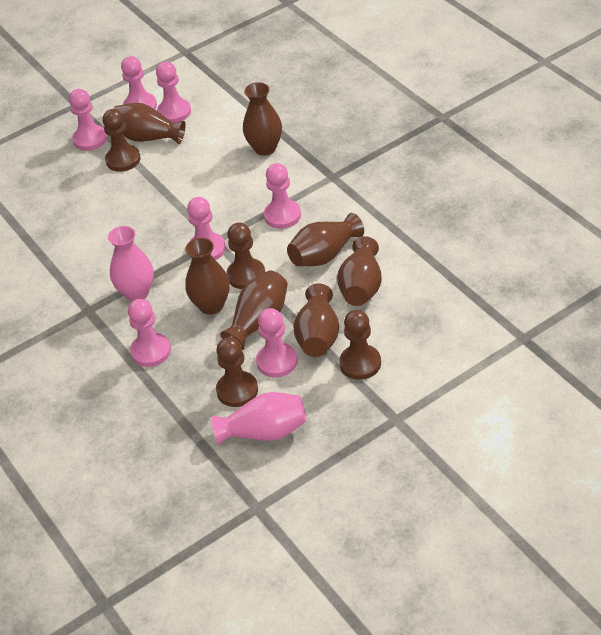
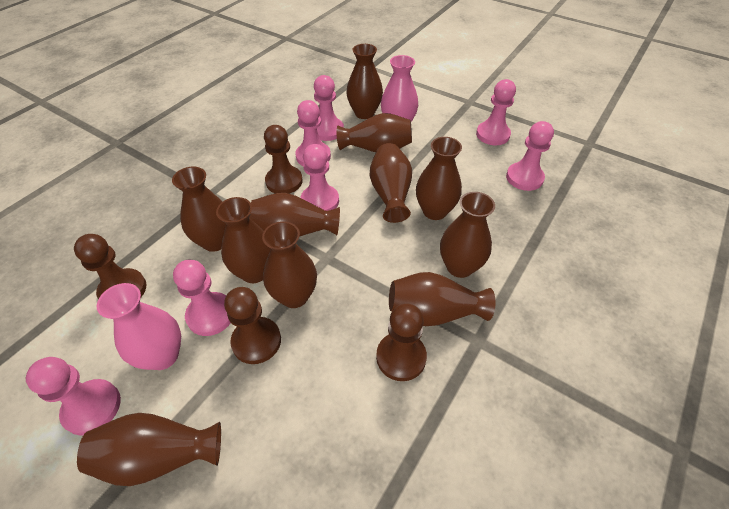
brown vase: [113,103,186,144] [185,238,229,315] [220,270,288,350] [243,82,282,156] [287,213,364,266] [293,283,339,357] [337,236,382,306] = 7 -> [77,413,221,486] [172,166,226,252] [216,197,271,283] [249,193,340,237] [262,221,317,308] [336,113,412,152] [346,44,383,119] [370,143,412,223] [389,272,495,326] [416,137,462,220] [440,192,495,278] = 11

